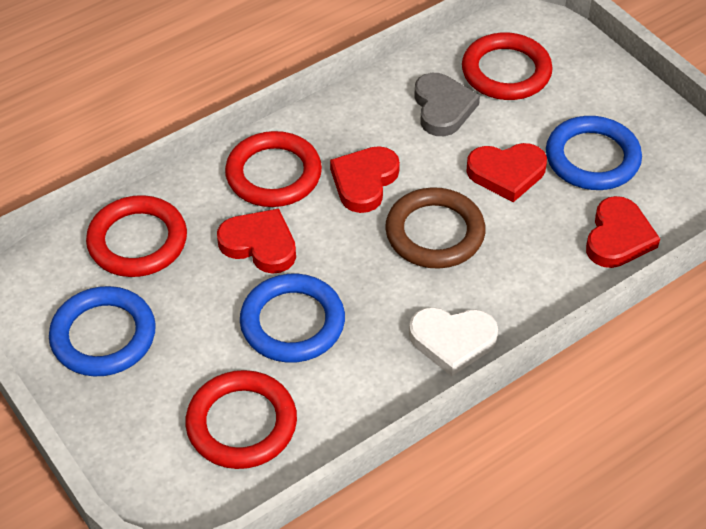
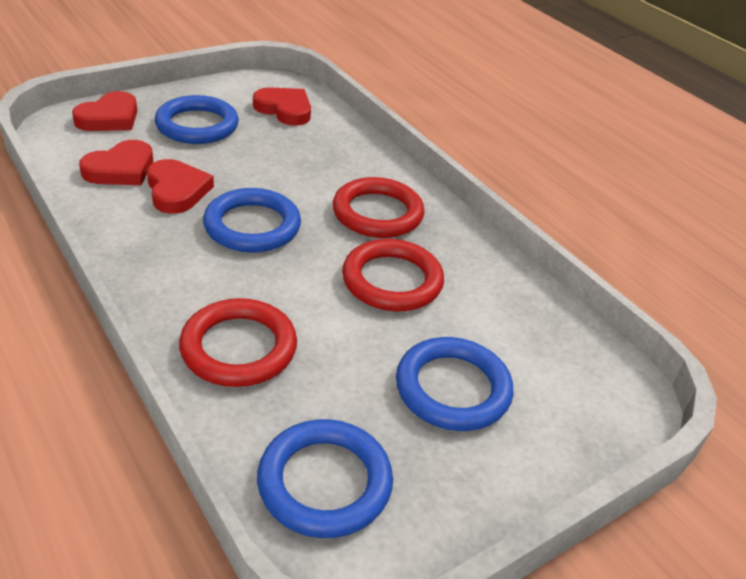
blue ring: [49,286,156,377] [240,274,345,363] [546,116,642,190] = 3 -> [155,95,239,144] [203,188,301,253] [257,419,393,538] [396,337,514,431] = 4
brown ring: [385,187,486,269] = 1 -> none = 0
grey heart: [414,73,480,136] = 1 -> none = 0
red ring: [86,195,187,277] [185,370,297,469] [225,131,322,207] [462,32,553,100] = 4 -> [179,298,297,387] [333,177,424,238] [342,239,444,312] = 3
white heart: [409,307,498,376] = 1 -> none = 0

